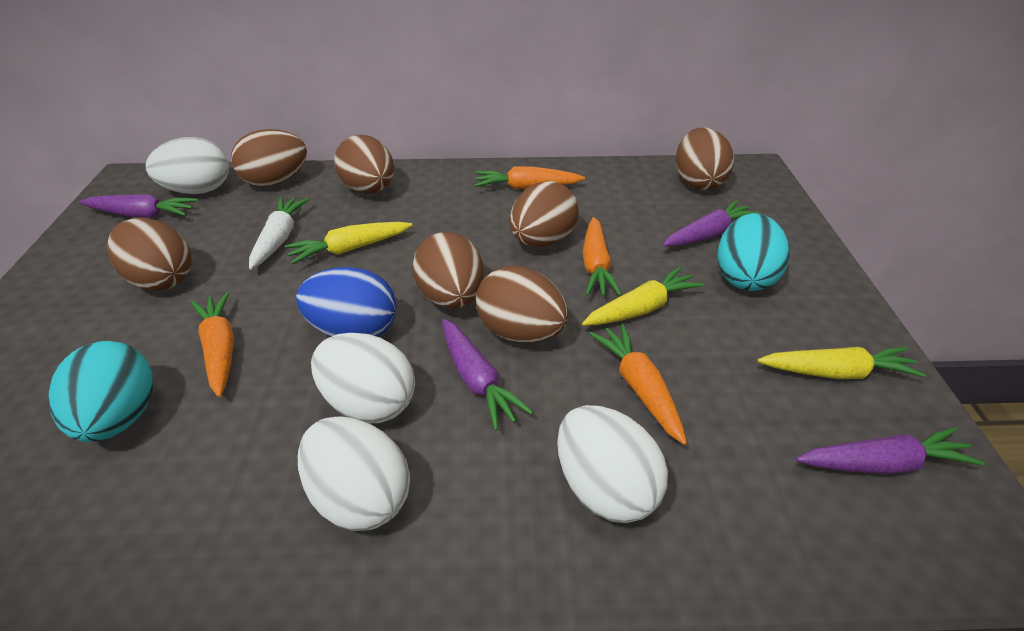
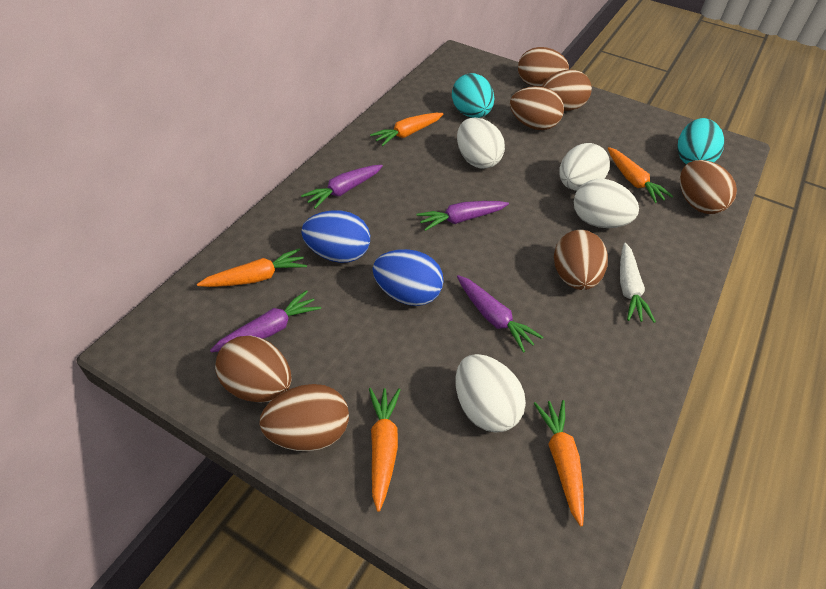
blue egg: [296,267,397,337] = 1 -> [301,210,370,263] [373,249,444,306] = 2
orange carrot: [190,292,234,397] [475,166,585,189] [582,217,622,296] [589,324,687,445] = 4 -> [197,248,307,287] [369,388,401,512] [370,113,444,146] [534,400,584,526] [608,147,673,203] = 5
yellow carrot: [285,222,412,264] [582,267,704,326] [757,347,926,379] = 3 -> none = 0

